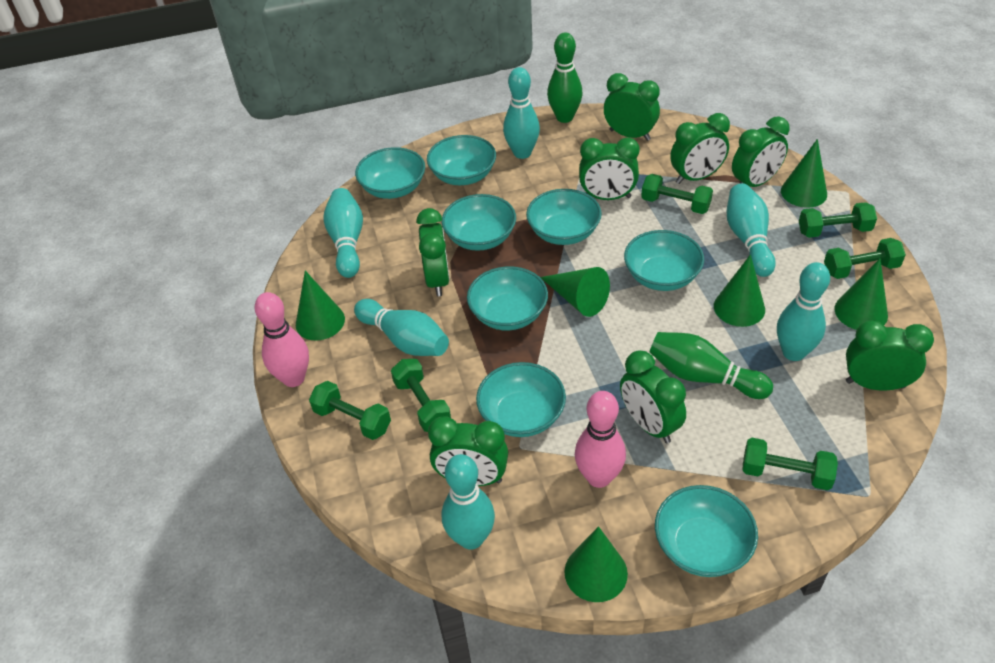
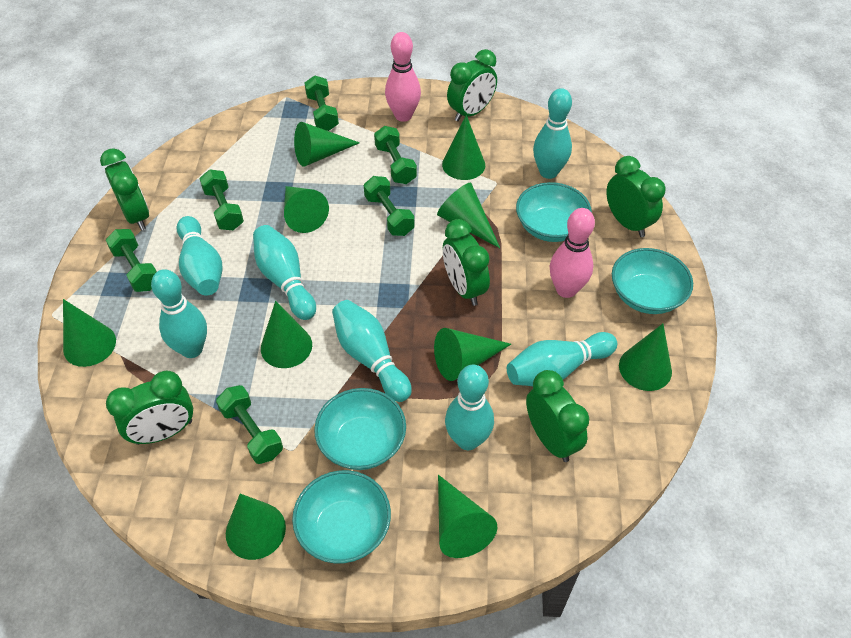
green bowling pin: [547,32,583,123] [650,332,773,399] = 2 -> none = 0
green clock: [416,208,450,296] [428,417,508,486] [579,137,640,200] [604,73,660,141] [620,350,686,443] [670,113,730,184] [732,116,790,187] [846,320,934,391] = 8 -> [100,148,149,230] [106,371,193,445] [443,219,490,306] [447,49,497,121] [526,370,589,462] [606,156,665,237] = 6
green cone: [296,271,345,341] [540,267,610,317] [564,526,628,602] [714,254,765,327] [781,139,827,208] [835,259,888,330] = 6 -> [63,299,116,367] [226,494,286,560] [261,301,312,368] [284,186,329,233] [294,122,360,167] [434,328,511,381] [437,183,500,248] [438,475,497,558] [442,115,485,180] [619,324,672,391] = 10
turquoise bowl: [355,147,425,199] [427,135,496,185] [442,194,516,251] [467,266,548,330] [476,362,566,437] [526,189,602,245] [624,230,704,291] [655,485,758,577] = 8 -> [292,470,391,564] [314,388,406,470] [516,182,592,242] [612,248,693,314] = 4
turquoise bowling pin: [323,188,363,278] [354,299,449,356] [442,454,495,550] [503,67,540,159] [726,183,776,277] [777,262,830,361] = 6 -> [151,269,207,358] [177,216,222,295] [253,225,316,320] [332,300,412,402] [445,365,494,450] [507,332,617,386] [533,88,572,179] = 7

